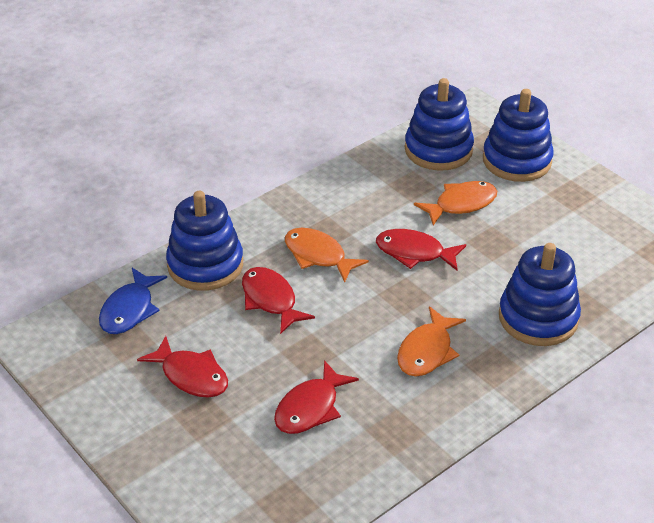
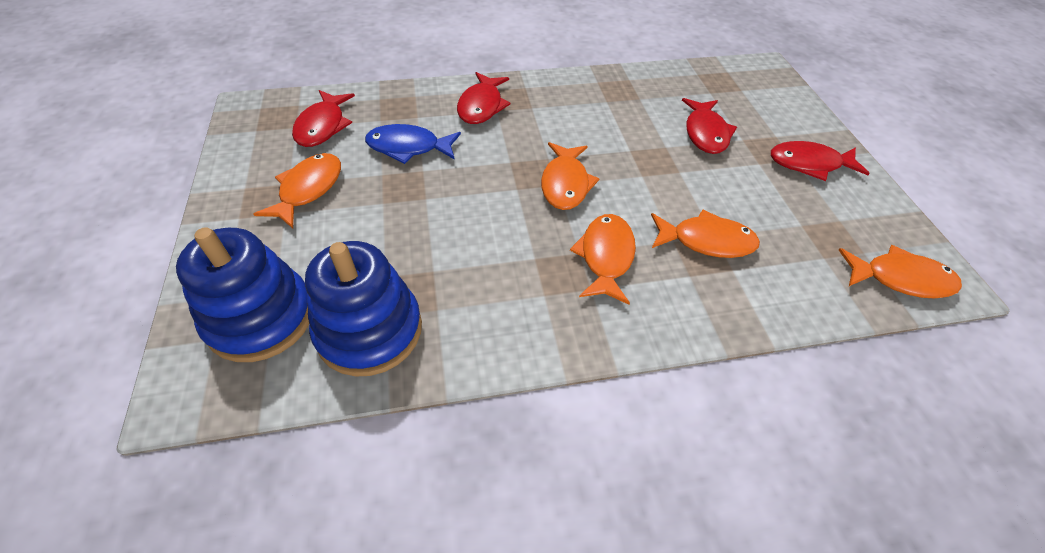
blue stacking toy: [166,191,243,291] [405,78,474,171] [483,89,554,182] [499,243,581,346] = 4 -> [176,227,309,362] [305,241,422,377] = 2
orange fish: [285,228,369,283] [397,306,466,376] [414,181,497,225] = 3 -> [254,153,341,228] [541,142,600,210] [570,214,636,305] [651,209,760,258] [839,245,962,299] = 5

